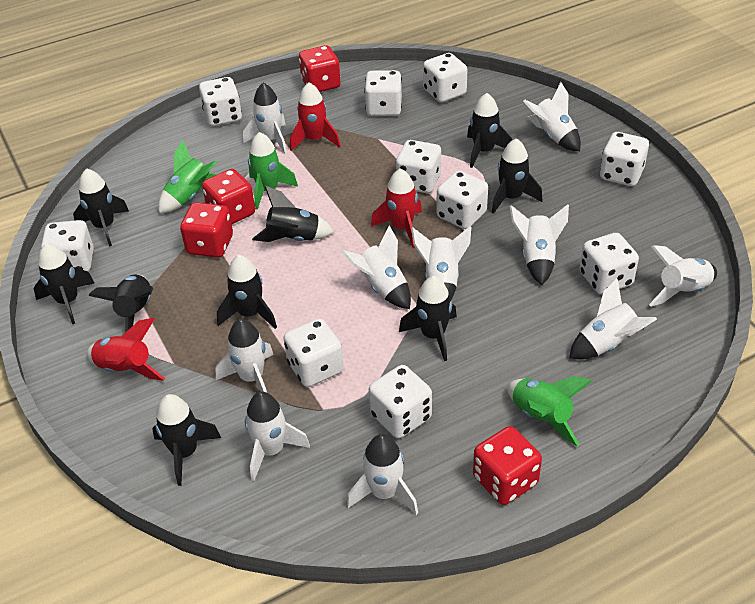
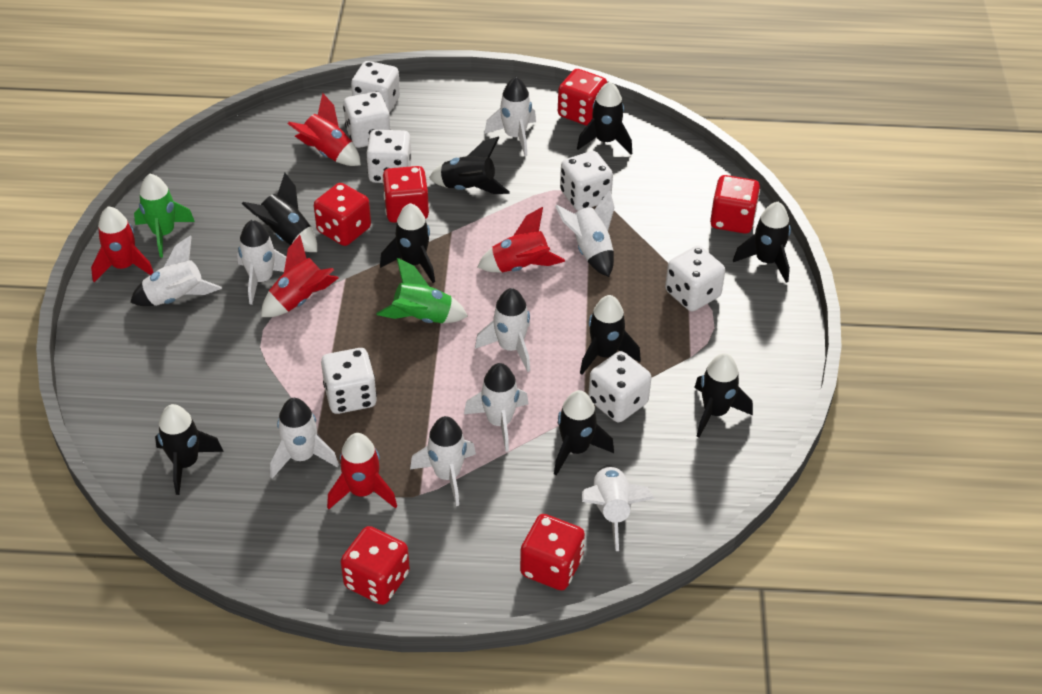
green rocket: [158,140,217,213] [248,132,298,210] [507,376,592,446] = 3 -> [134,174,195,258] [376,258,468,323] = 2
red dice: [180,202,233,258] [202,169,255,224] [299,45,341,92] [473,426,542,505] = 4 -> [314,183,371,246] [341,526,410,605] [382,166,429,223] [520,514,585,590] [558,69,607,126] [710,175,760,234] = 6
red rocket: [87,318,165,381] [290,82,340,151] [371,168,422,248] = 3 -> [91,206,154,282] [261,235,339,317] [288,93,361,166] [327,433,397,509] [477,207,565,273] = 5
white dice: [41,220,94,272] [199,77,242,126] [284,318,344,387] [364,70,402,116] [369,365,432,438] [396,140,441,193] [423,53,467,103] [437,171,488,229] [580,233,639,295] [600,132,649,186] = 10 -> [321,348,377,414] [343,92,391,148] [351,61,400,113] [366,130,412,183] [560,151,613,211] [588,351,652,422] [665,246,725,311] = 7
white rocket: [215,319,274,393] [243,83,287,154] [245,392,310,481] [342,225,411,309] [347,434,418,515] [411,226,471,301] [510,204,569,285] [523,82,581,151] [569,279,657,359] [649,245,717,307] = 10 -> [130,235,222,306] [237,220,286,305] [270,398,339,479] [410,416,476,506] [464,363,528,452] [475,288,530,372] [484,77,536,156] [555,190,615,277] [582,465,654,551] = 9

